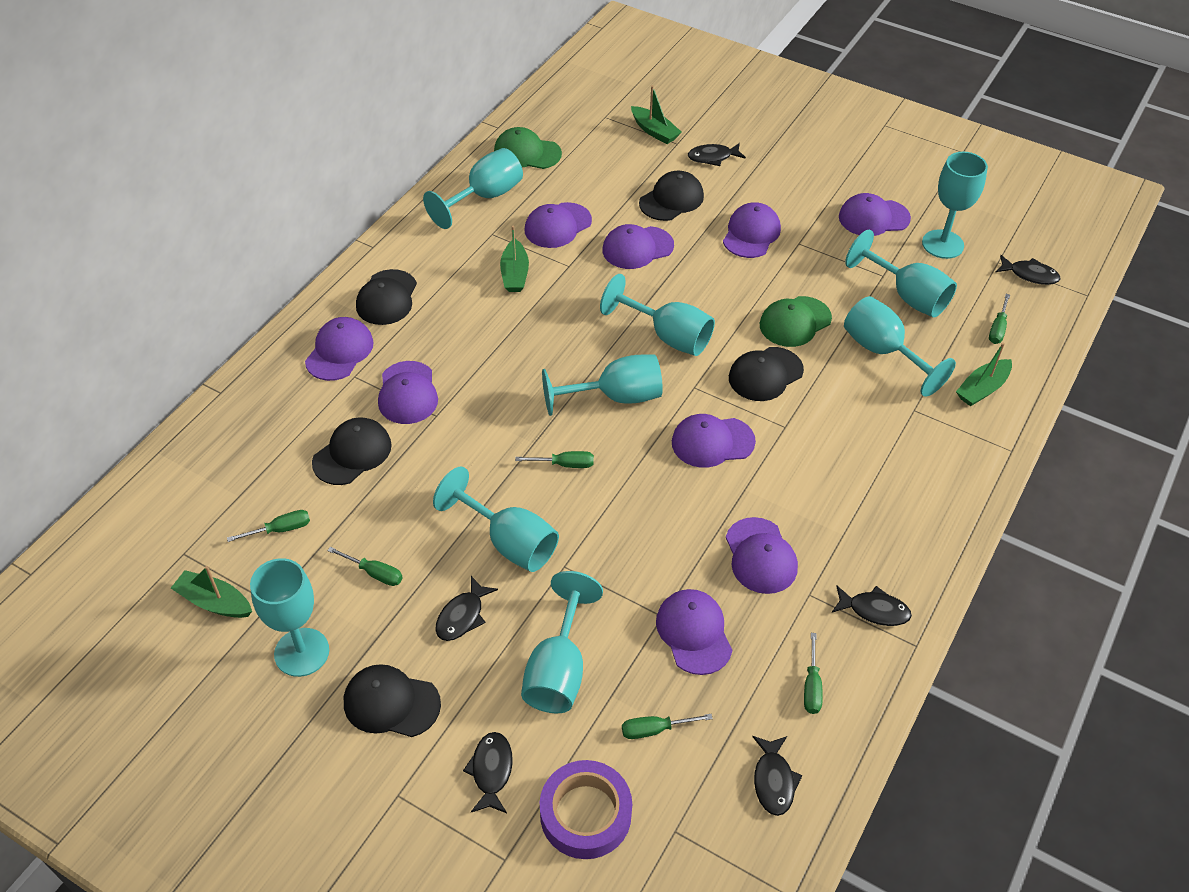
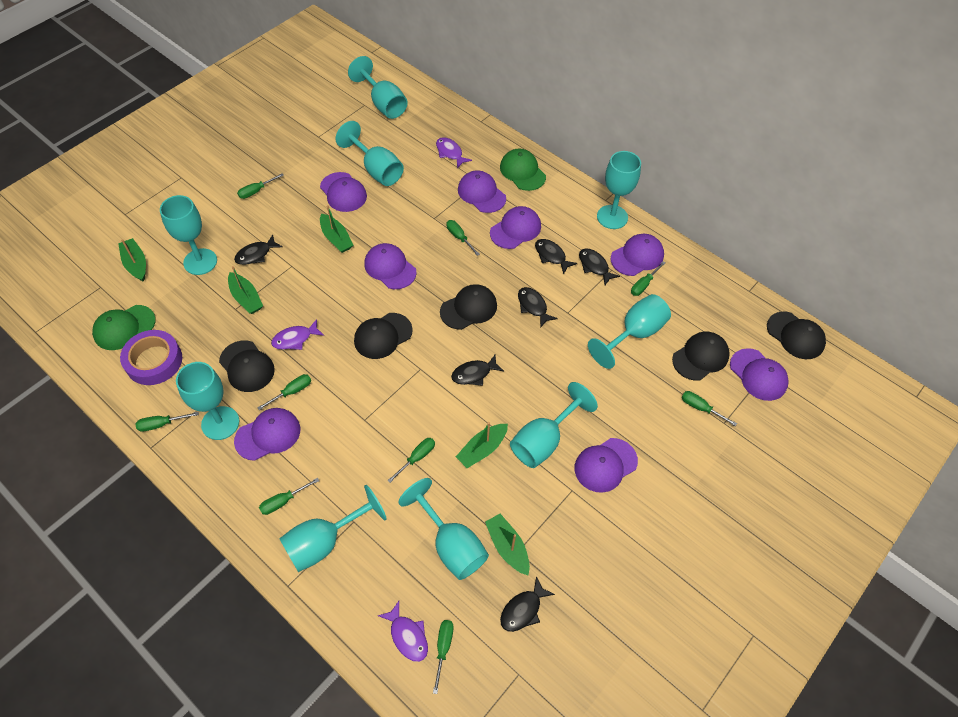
green boat: [171,566,252,618] [500,226,529,292] [631,85,682,144] [956,343,1012,406] = 4 -> [118,238,146,282] [228,266,263,314] [320,205,354,253] [456,422,508,468] [485,514,530,575] = 5
green screwdriver: [227,510,310,542] [327,547,403,586] [515,451,594,468] [622,714,713,739] [804,633,823,714] [989,294,1010,344] = 6 -> [135,412,199,432] [237,173,284,199] [257,374,311,410] [259,478,319,515] [387,438,435,483] [433,620,454,694] [447,220,480,256] [631,261,665,296] [682,391,737,426] = 9
purple cap: [305,317,374,381] [378,361,438,424] [525,202,592,248] [602,224,674,269] [656,589,732,675] [672,414,756,468] [723,202,781,258] [726,517,798,594] [839,193,911,236] = 9 -> [234,408,300,461] [320,172,367,212] [364,243,417,289] [458,170,506,213] [490,206,541,249] [575,438,638,493] [611,234,664,276] [730,348,789,401] = 8
purple fish: none = 0 -> [271,319,324,350] [378,601,428,662] [436,137,472,168] = 3

